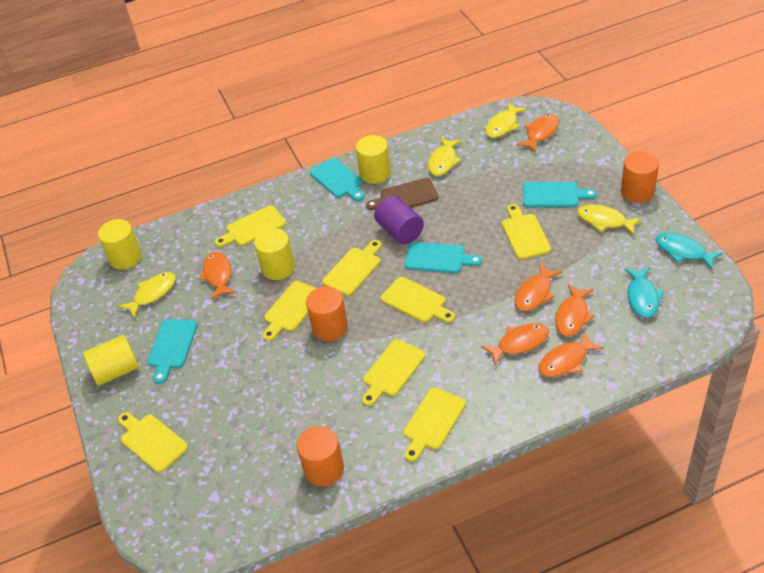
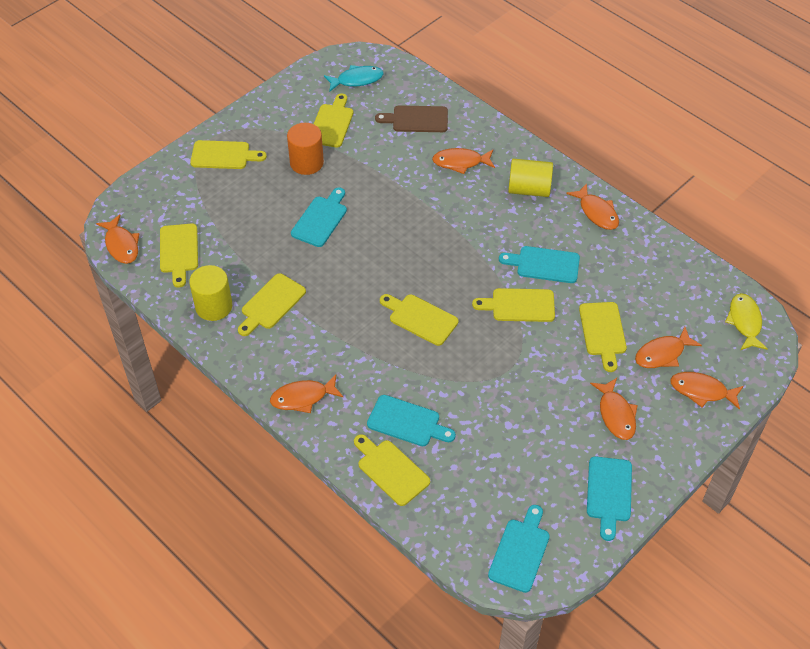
orange cylinder: [297,426,344,486] [306,286,348,341] [621,151,659,203] = 3 -> [287,123,324,175] = 1
orange fish: [199,252,235,300] [481,323,549,365] [514,263,562,311] [516,114,559,152] [538,332,604,377] [555,284,595,336] = 6 -> [96,214,139,264] [270,375,344,413] [432,148,495,174] [567,183,619,230] [590,378,638,440] [635,327,702,368] [670,372,744,410] = 7
purple cylinder: [374,196,424,244] = 1 -> none = 0
turquoise cutting board: [147,319,197,384] [310,158,364,201] [405,242,482,273] [523,182,597,207] = 4 -> [291,187,347,247] [367,395,456,446] [488,505,550,593] [499,246,580,283] [587,456,632,541] = 5
turquoise fish: [624,267,664,318] [655,233,723,270] = 2 -> [324,65,383,91] = 1
yellow cylinder: [83,335,139,386] [98,219,142,270] [254,228,295,280] [356,135,391,184] = 4 -> [189,265,232,321] [508,159,553,197] = 2
yellow fish: [118,272,176,318] [428,137,462,176] [485,103,527,138] [577,204,642,235] = 4 -> [725,293,768,350] = 1

